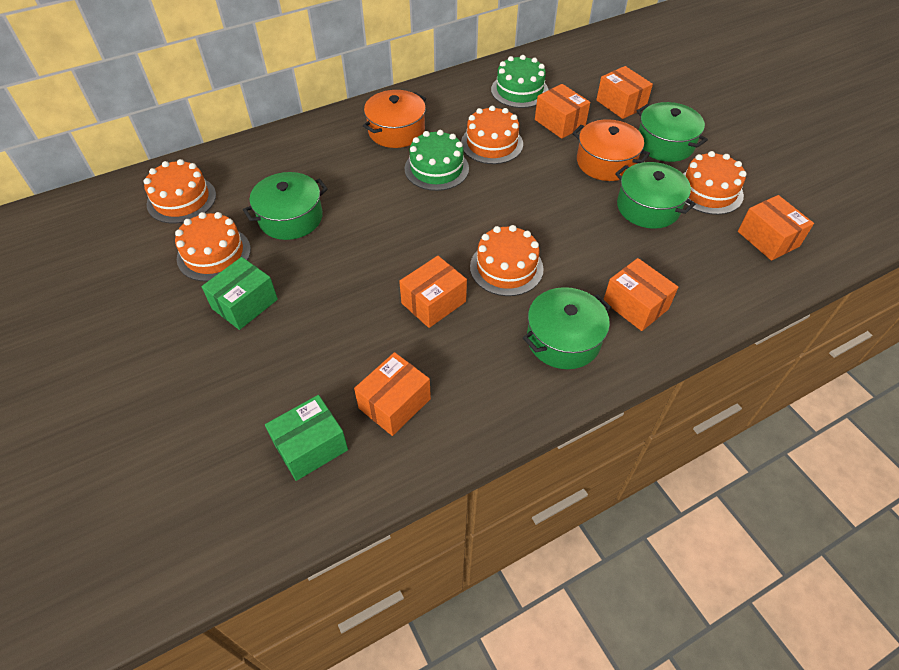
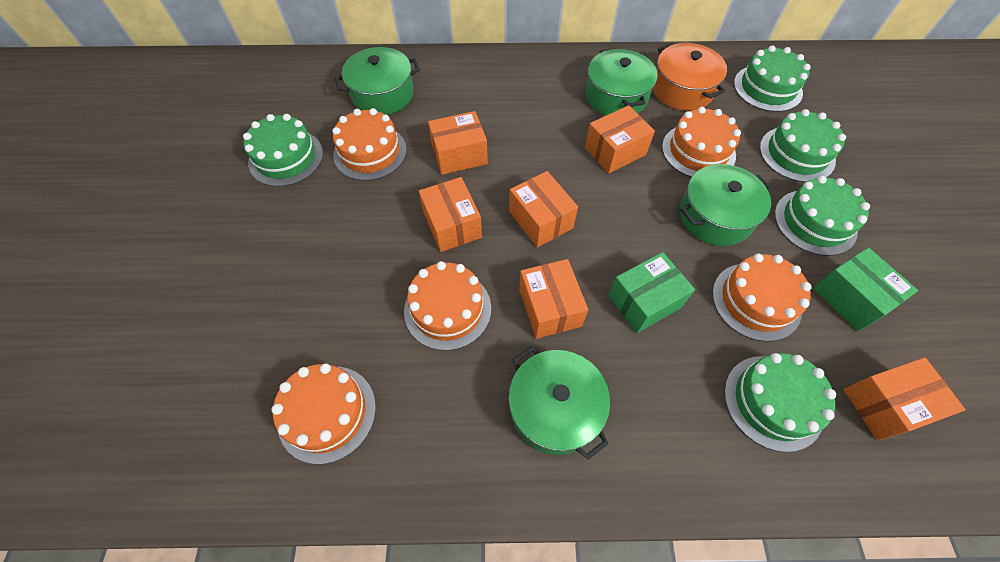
green cake: [405,130,469,191] [491,55,549,108] = 2 -> [243,114,323,187] [724,353,836,452] [734,45,811,112] [760,109,846,182] [775,176,870,256] = 5
orange pot: [363,90,426,148] [572,119,650,181] = 2 -> [653,43,727,111] = 1

